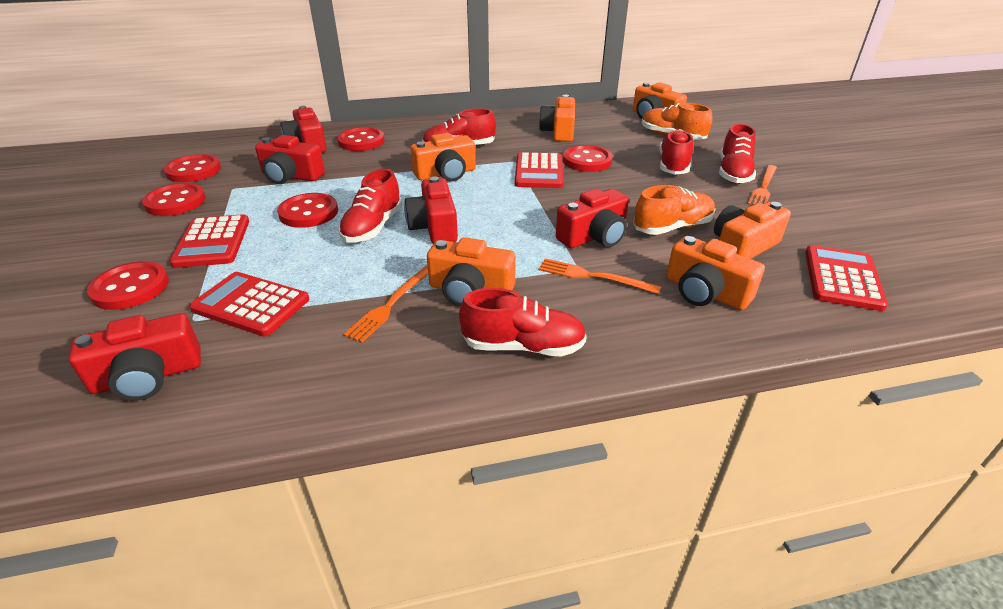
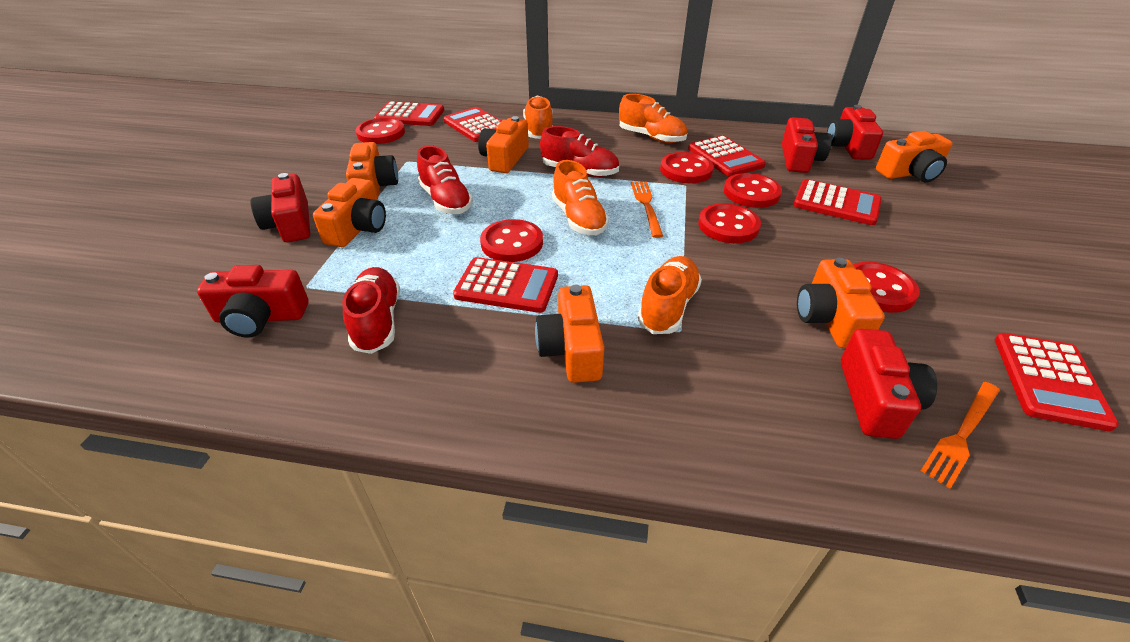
orange fork: [343,266,428,343] [538,258,661,294] [748,165,777,205] = 3 -> [631,181,663,238] [921,382,1000,488] = 2
orange shoe: [633,185,715,235] [642,103,713,140] = 2 -> [523,95,553,139] [552,160,609,235] [619,94,687,143] [638,256,702,334] = 4
red calculator: [169,214,249,268] [189,272,309,337] [515,152,563,188] [805,245,888,311] = 4 -> [374,101,444,126] [443,107,501,142] [453,257,558,313] [688,135,766,177] [793,179,882,225] [995,333,1119,432] = 6
red shoe: [339,169,402,243] [422,108,496,145] [459,288,587,356] [659,129,693,175] [719,124,756,184] = 5 -> [342,267,400,354] [417,145,473,214] [540,126,619,177] = 3

